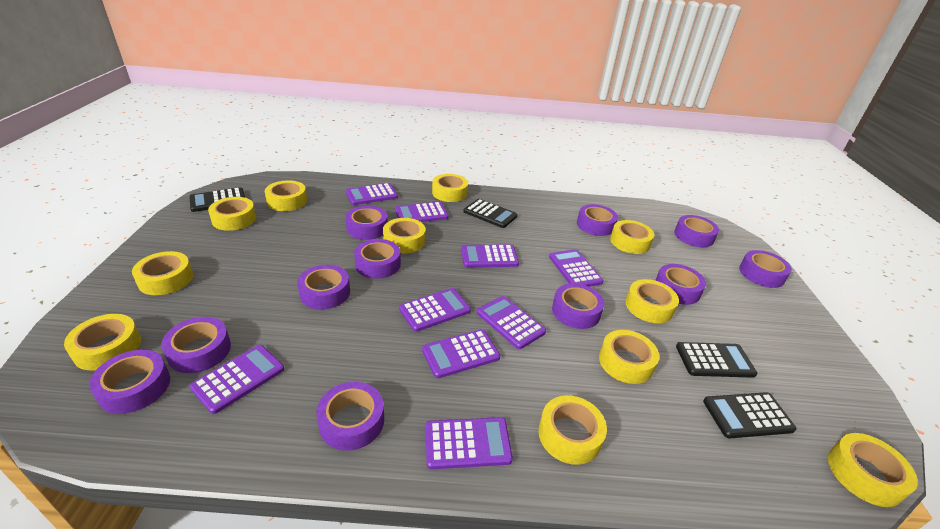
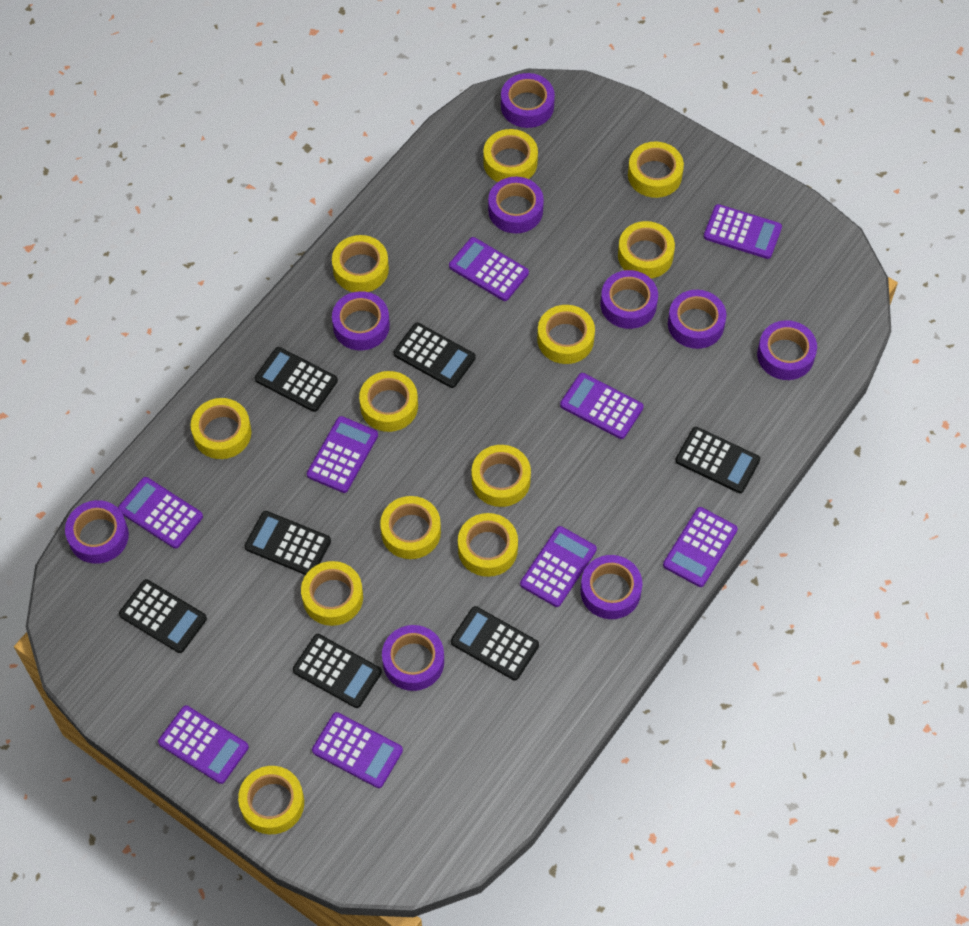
black calculator: [189,187,245,212] [463,199,518,228] [676,342,757,378] [703,392,797,438] = 4 -> [119,579,207,653] [244,511,331,575] [255,347,338,412] [293,634,382,708] [394,323,476,388] [451,606,539,681] [675,427,760,493] = 7
purple tape: [89,350,170,414] [161,317,231,373] [297,265,350,310] [316,382,384,451] [346,206,388,240] [354,239,401,279] [552,283,604,329] [577,204,618,236] [655,264,706,305] [674,215,719,247] [739,250,792,288] = 11 -> [65,500,129,564] [332,291,390,351] [382,625,444,691] [488,177,544,233] [501,73,555,128] [580,555,642,619] [601,270,658,329] [668,290,726,349] [757,320,817,380] = 9
yellow tape: [64,314,141,371] [132,251,193,295] [208,197,256,231] [265,180,307,211] [383,218,426,253] [432,174,468,202] [538,395,607,465] [599,330,659,384] [610,220,654,254] [625,279,679,323] [828,433,918,507] = 11 -> [191,398,251,459] [238,766,304,834] [301,561,363,626] [332,235,389,292] [359,371,418,432] [380,496,441,559] [458,513,518,577] [472,445,531,507] [483,129,538,182] [537,305,595,364] [618,221,675,279] [628,141,684,198] = 12

